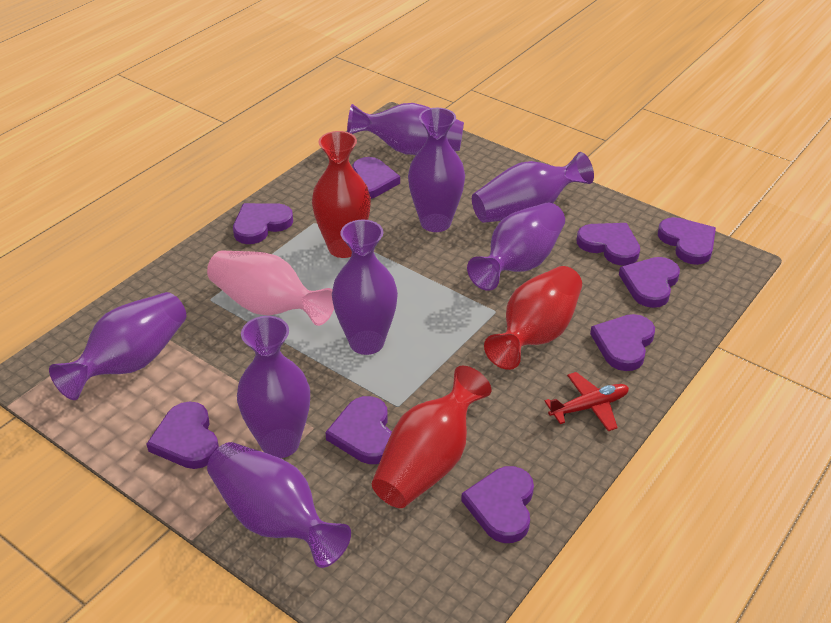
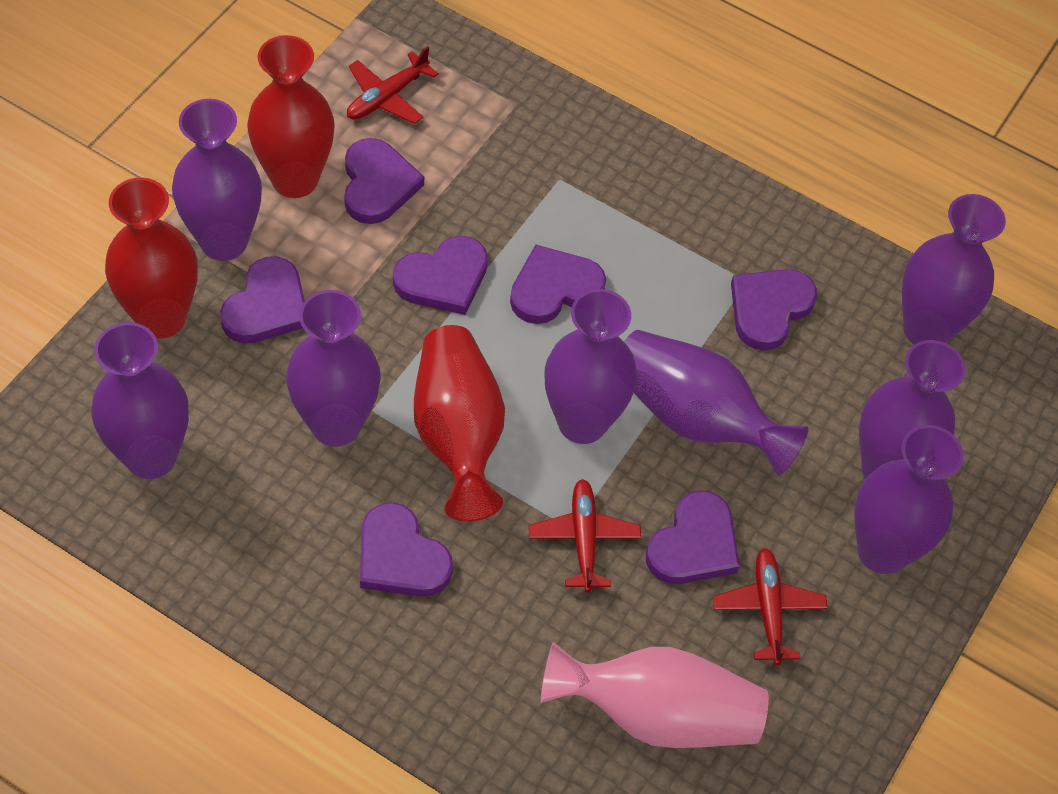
purple heart: [146,402,219,469] [233,203,293,244] [325,396,392,464] [352,157,400,199] [461,466,534,543] [577,223,640,266] [590,314,655,371] [619,257,680,308] [658,217,716,265] = 9 -> [220,256,305,343] [344,138,424,224] [360,502,453,597] [393,236,488,315] [510,244,606,324] [646,490,740,584] [731,269,817,351] = 7
red plane: [544,372,629,431] = 1 -> [347,46,439,124] [528,479,641,592] [713,548,828,665] = 3

